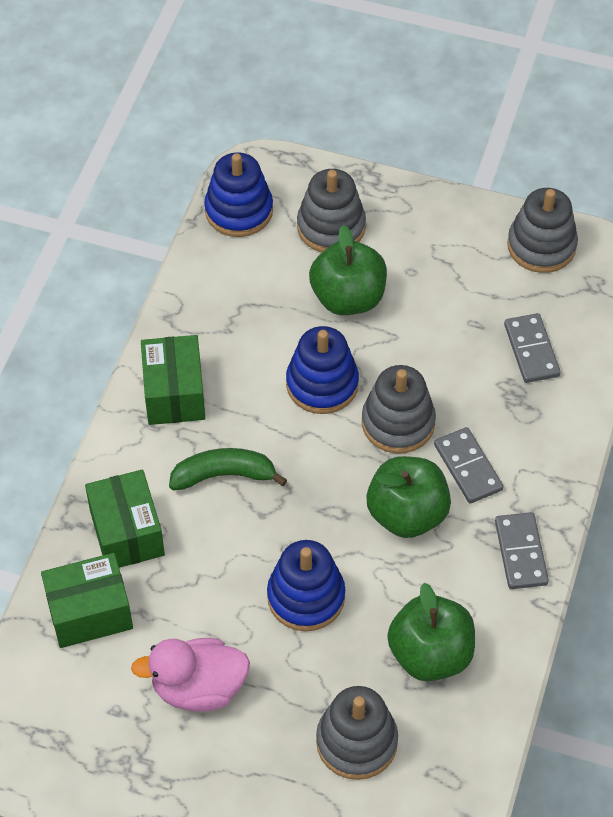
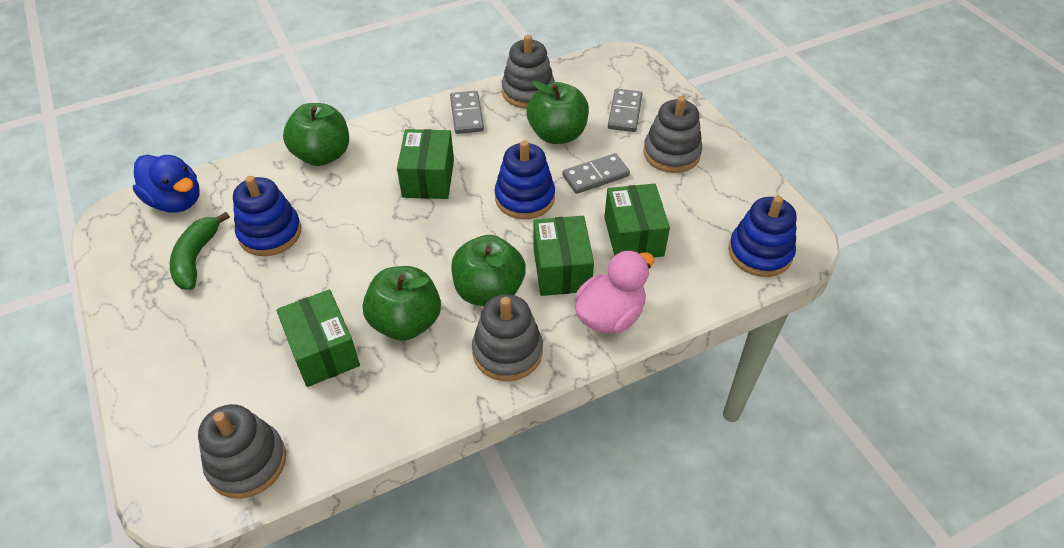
blue duck: none = 0 -> [133,155,200,213] = 1
green apple: [309,225,387,315] [366,456,451,538] [387,583,475,681] = 3 -> [283,103,349,166] [363,266,441,341] [451,235,526,306] [527,81,589,144] = 4
green box: [41,553,133,648] [85,470,165,568] [141,335,205,425] = 3 -> [276,289,360,387] [397,129,454,199] [533,216,594,296] [604,183,670,257] = 4

